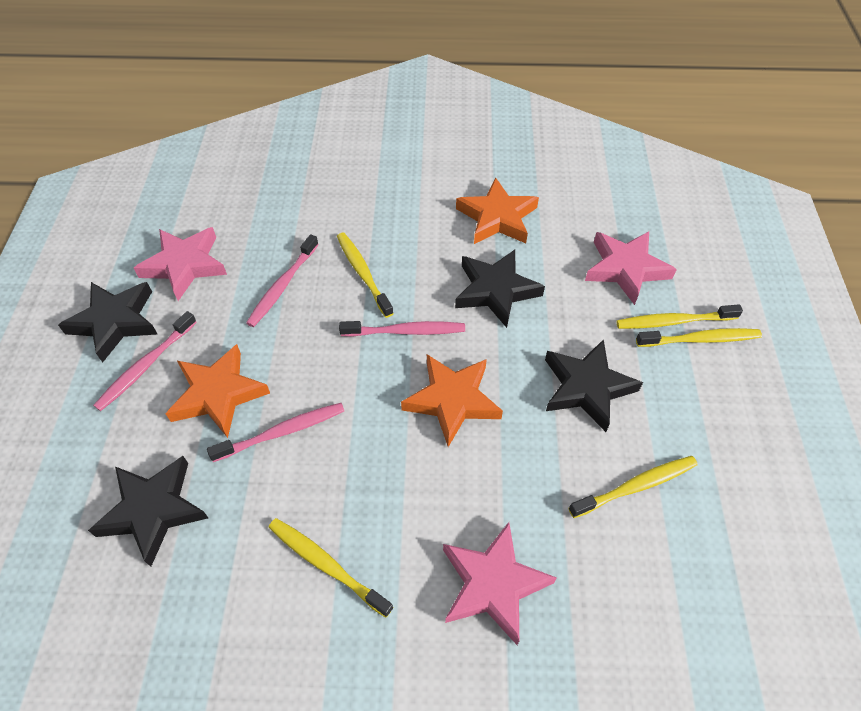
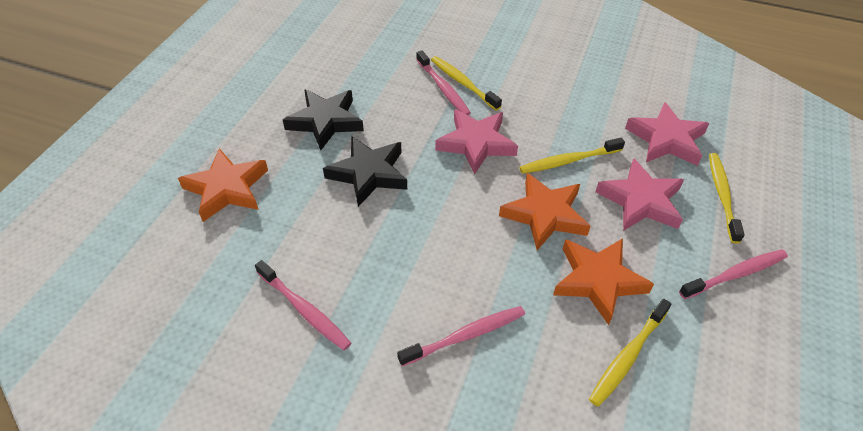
black star: [58,282,157,363] [88,456,208,567] [455,250,545,328] [545,339,643,432] = 4 -> [283,90,364,150] [323,136,407,207] = 2
yellow toothbrush: [268,518,393,618] [337,233,394,318] [569,456,698,518] [616,304,743,329] [636,328,762,347] = 5 -> [431,56,502,110] [519,138,625,174] [589,299,672,407] [709,153,745,243] = 4

